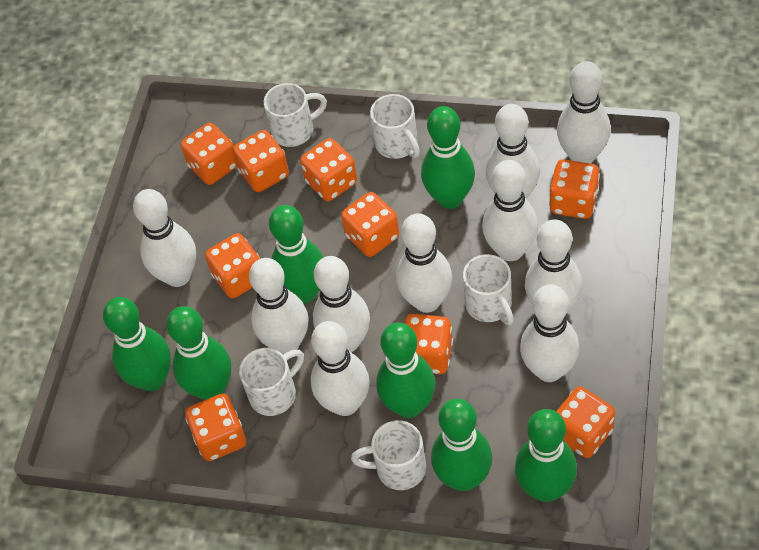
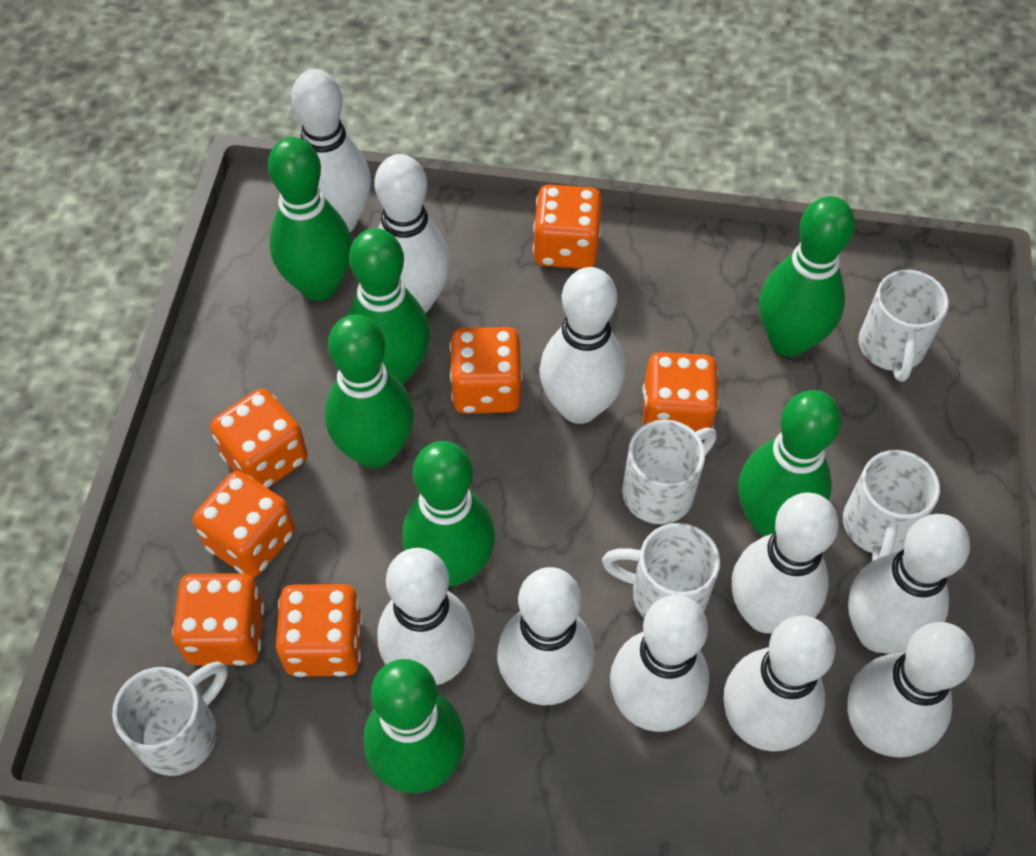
orange dice: [181,123,237,185] [185,394,246,461] [205,233,260,298] [233,130,289,192] [300,138,357,201] [341,192,399,257] [405,314,453,374] [549,159,600,219] [556,387,615,458] = 9 -> [172,573,265,666] [193,471,295,578] [210,389,308,488] [276,584,363,677] [450,327,522,414] [533,184,602,269] [642,352,719,440] = 7

